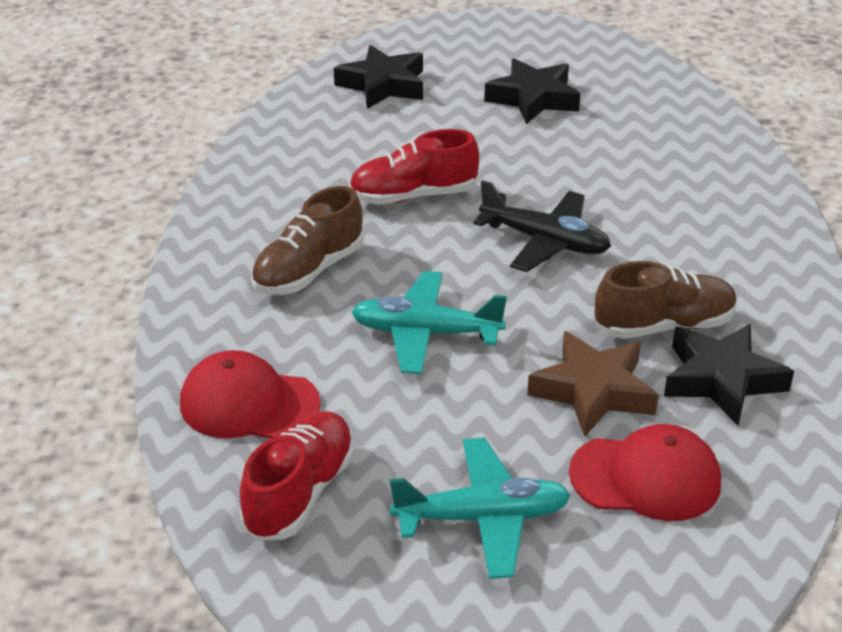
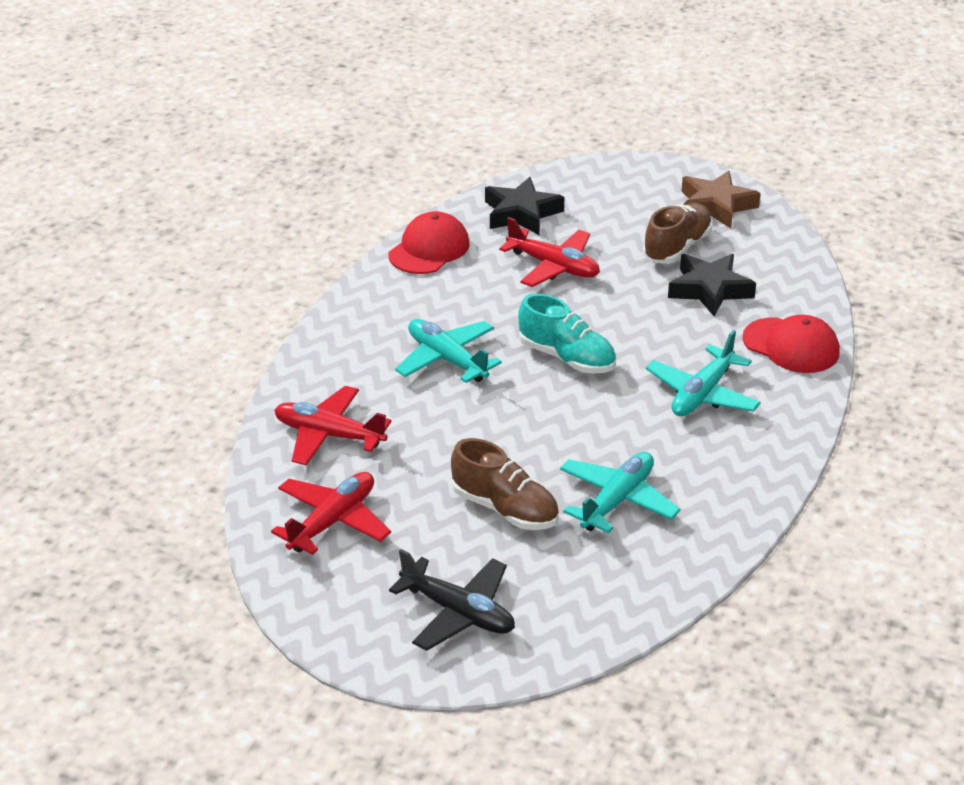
black star: [334,45,423,109] [484,58,580,124] [664,324,794,425] = 3 -> [485,177,564,235] [668,254,756,316] = 2
red plane: none = 0 -> [271,472,391,555] [274,386,392,465] [499,217,600,287] = 3
red shoe: [239,411,354,541] [349,129,479,205] = 2 -> none = 0
turquoise plane: [351,271,507,374] [390,437,571,579] = 2 -> [395,319,502,383] [560,452,681,533] [646,330,761,416] = 3
turquoise shoe: none = 0 -> [518,294,616,374] = 1

